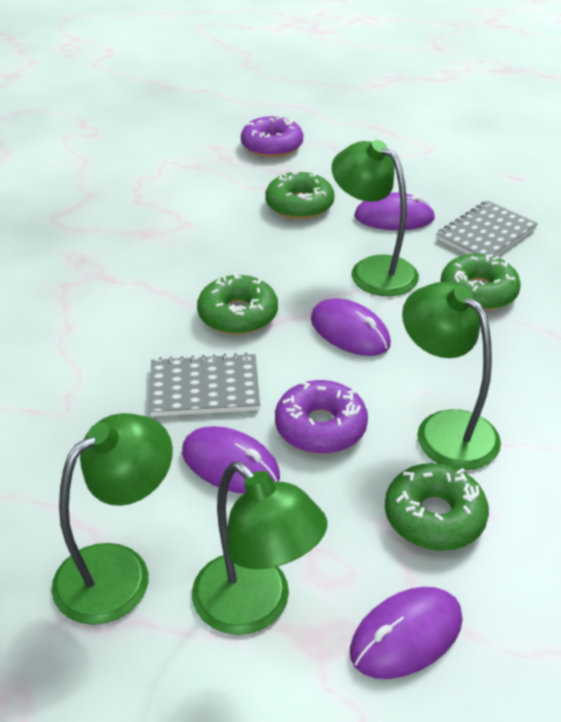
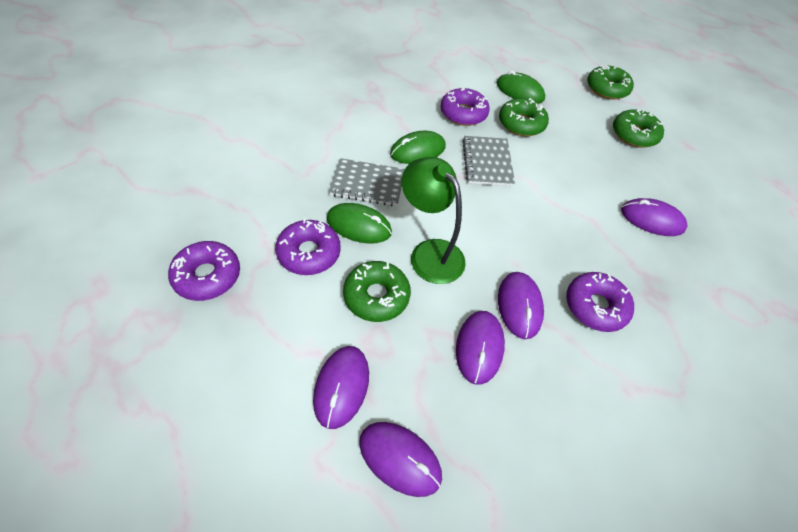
green lamp: [52,413,173,625] [192,461,327,635] [332,140,419,296] [402,282,501,470] = 4 -> [401,157,466,284] = 1
green mouse: none = 0 -> [327,203,392,243] [390,131,446,164] [496,70,545,103] = 3
purple donut: [241,114,303,158] [275,380,368,454] = 2 -> [168,241,240,301] [275,219,341,275] [441,87,490,126] [566,272,634,332] = 4
purple mouse: [182,426,280,494] [311,298,391,356] [350,587,463,679] [354,192,435,230] = 4 -> [313,346,369,429] [359,422,442,497] [456,311,505,385] [498,272,544,339] [621,198,688,236] = 5

